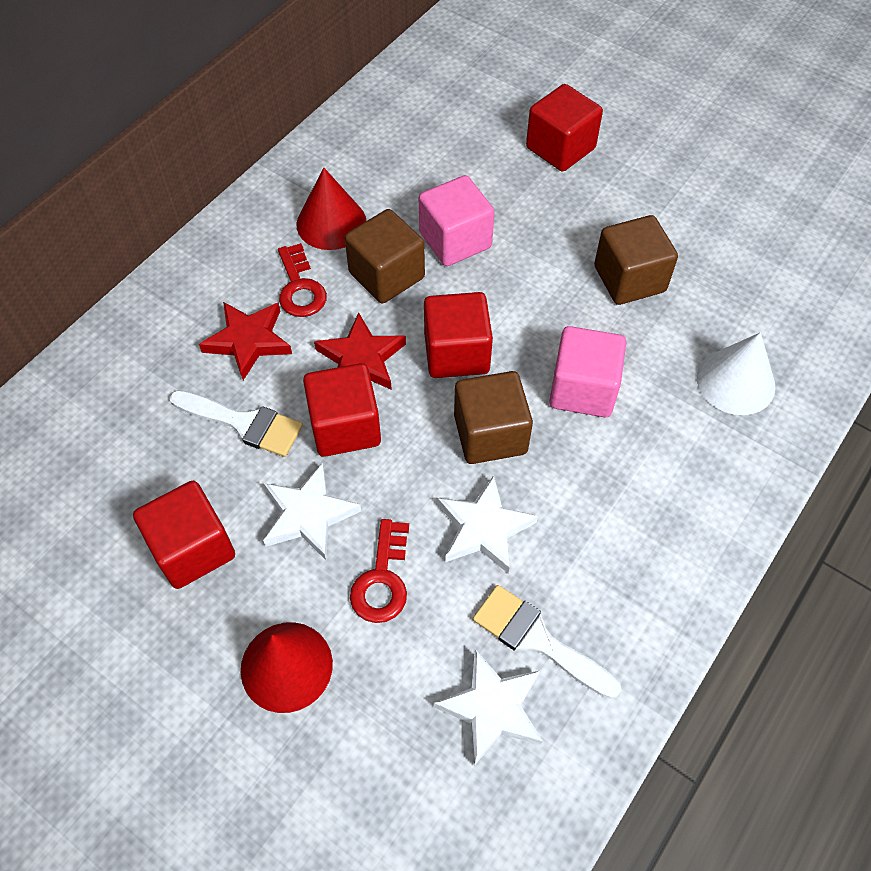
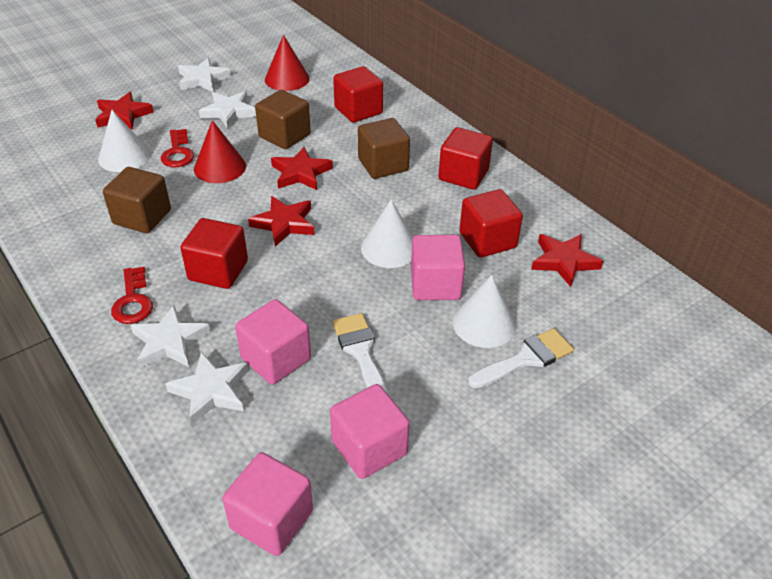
pink cube: [419,175,495,266] [549,326,626,417] = 2 -> [222,452,313,556] [235,299,311,385] [330,384,410,479] [411,235,465,300] = 4
red star: [199,302,292,380] [314,313,406,390] = 2 -> [95,92,154,130] [248,196,314,247] [271,147,333,190] [531,234,603,287] = 4
white cone: [697,332,776,415] = 1 -> [98,110,151,172] [361,200,413,268] [453,275,516,348] = 3
white star: [263,463,361,560] [434,649,543,766] [438,475,538,573] = 3 -> [130,305,210,368] [165,352,249,425] [178,58,231,92] [199,91,256,129] = 4

